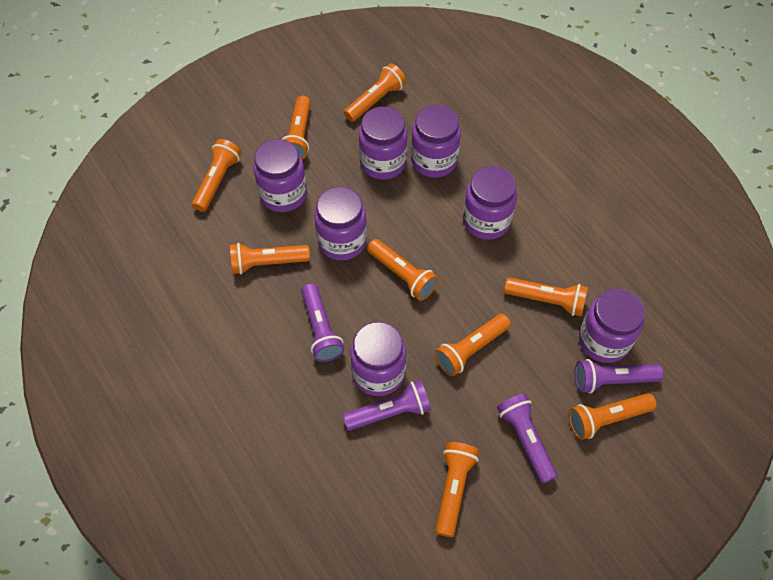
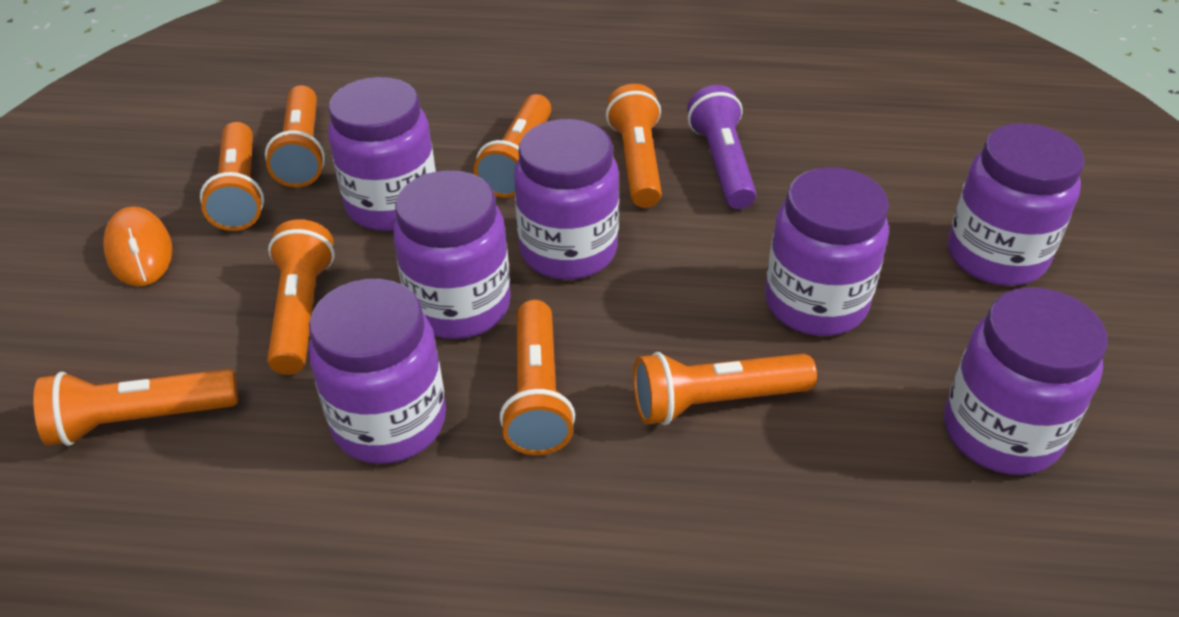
orange flashlight: [192,139,242,212] [230,243,310,274] [282,96,311,160] [344,63,407,122] [367,239,438,301] [435,314,511,376] [435,442,479,537] [504,277,588,316] [569,393,657,440] = 9 -> [33,369,238,446] [200,122,264,231] [265,85,325,187] [267,219,335,375] [474,94,551,198] [500,300,575,455] [606,84,662,208] [633,352,817,425] = 8
orange mouse: none = 0 -> [103,207,172,286] = 1
purple flashlight: [301,283,344,362] [343,380,431,431] [497,394,558,484] [575,359,663,393] = 4 -> [687,85,756,209] = 1

